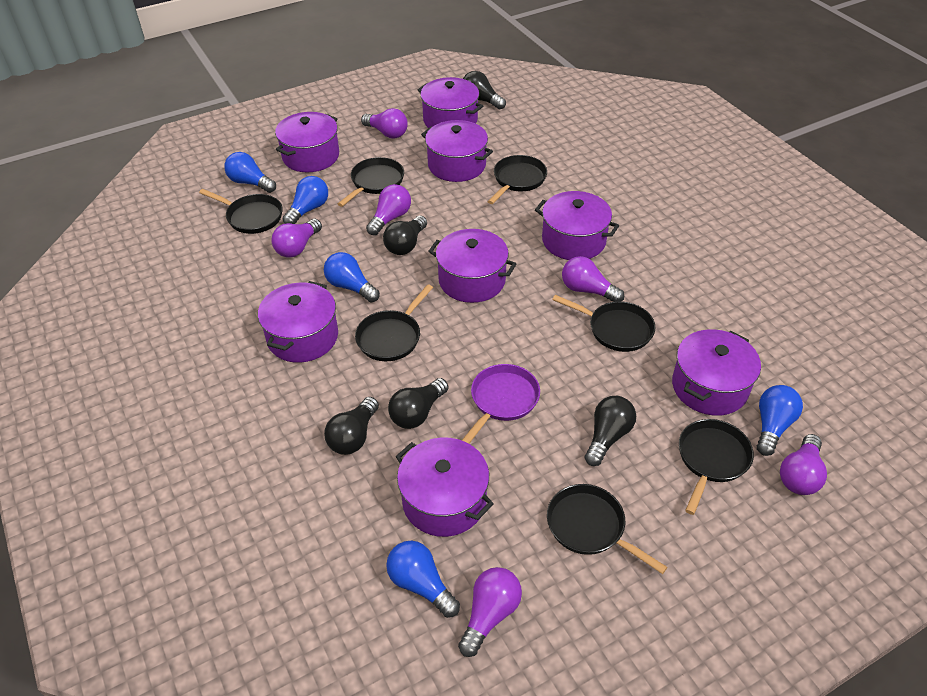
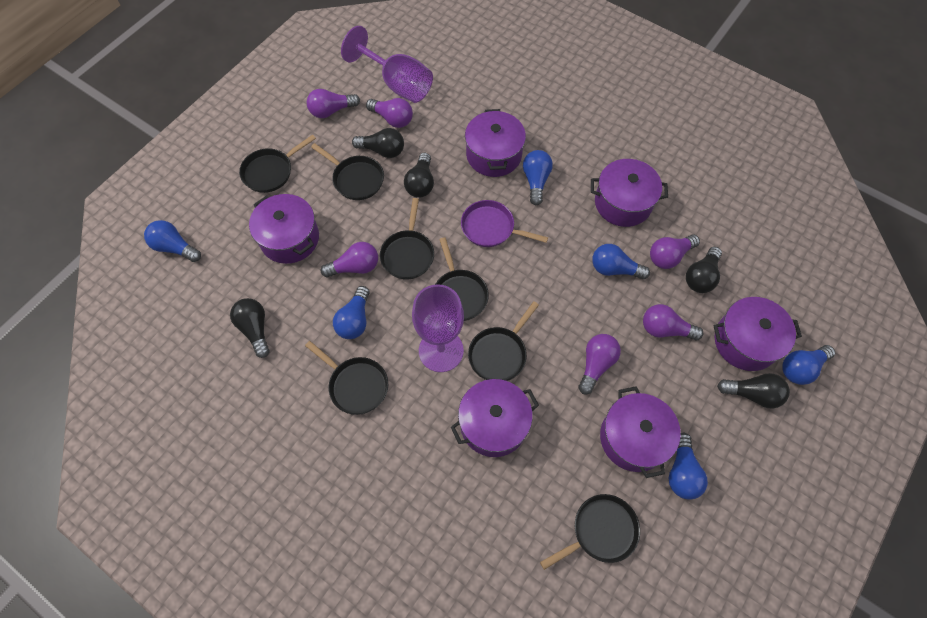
blue light bulb: [224,152,276,193] [283,176,328,224] [324,252,380,303] [386,541,460,618] [757,385,803,456] = 5 -> [144,220,201,262] [333,286,370,339] [523,150,553,205] [592,244,650,280] [669,433,708,500] [782,345,835,385] = 6
purple goblet: none = 0 -> [341,26,433,103] [412,284,464,372] = 2
purple pot: [258,281,338,363] [275,112,339,172] [396,437,494,537] [418,77,483,128] [421,120,493,182] [428,229,516,303] [535,191,619,260] [672,329,761,416] = 8 -> [249,194,319,264] [451,379,539,457] [465,109,526,177] [591,159,668,227] [600,386,681,478] [714,297,802,371] = 6

